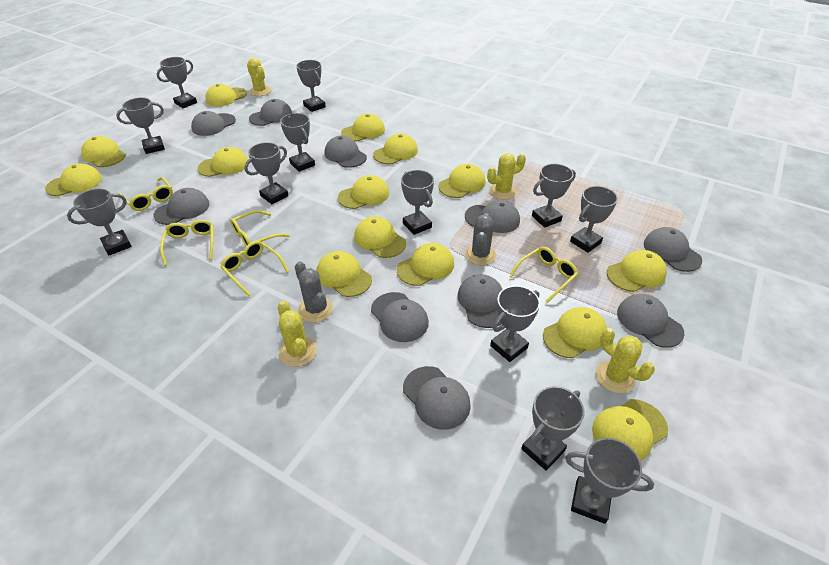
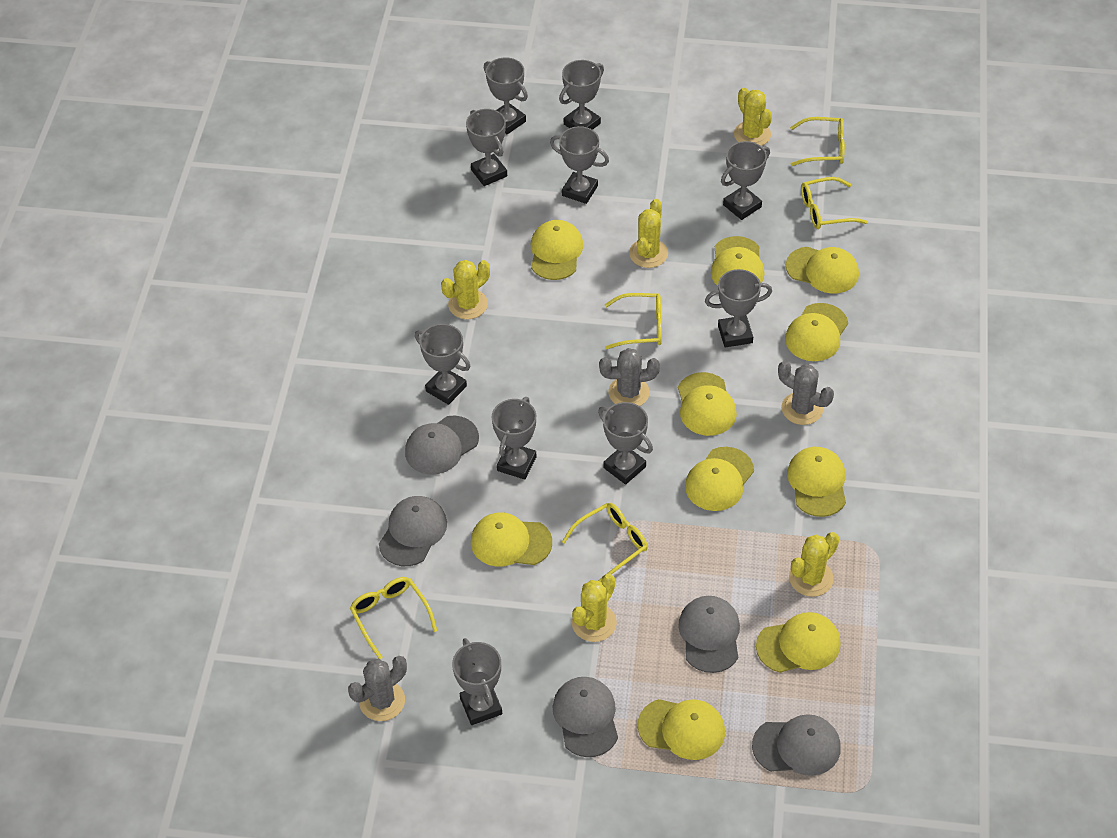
grey cactus: [295,261,333,323] [465,213,496,266] = 2 -> [348,656,407,721] [599,348,660,406] [778,361,834,425] = 3
grey cap: [154,188,209,225] [191,111,236,136] [249,99,292,126] [325,136,367,168] [371,292,429,342] [403,366,471,430] [457,274,503,328] [465,200,520,233] [617,294,685,348] [644,227,702,272] = 10 -> [379,496,447,566] [405,416,479,475] [553,677,618,757] [678,596,740,673] [752,714,841,776] = 5
grey trophy: [67,189,132,256] [116,97,165,154] [157,57,197,108] [244,142,289,204] [280,113,315,172] [296,60,326,112] [401,170,434,235] [490,286,540,362] [521,386,585,471] [532,163,576,228] [565,438,654,524] [570,186,618,253] = 12 -> [415,324,470,405] [452,638,502,725] [466,109,507,186] [484,57,528,134] [492,397,537,480] [550,126,609,204] [559,60,604,130] [598,402,653,485] [705,269,772,348] [721,141,770,220] = 10
yellow cactus: [247,58,271,96] [278,301,317,367] [487,153,526,200] [596,328,655,393] = 4 -> [441,260,490,319] [572,574,617,642] [629,199,668,268] [734,88,772,146] [789,532,839,597] = 5
yellow cap: [45,163,102,196] [81,136,126,167] [198,147,248,177] [205,84,247,107] [316,251,372,297] [338,175,389,209] [341,114,385,142] [354,216,406,258] [373,133,418,164] [397,243,454,286] [438,164,486,198] [543,307,607,358] [592,399,668,461] [607,250,667,292] = 14 -> [471,512,552,567] [531,220,583,280] [638,699,725,760] [678,372,737,436] [685,447,754,511] [711,236,765,286] [756,612,841,673] [785,303,848,361] [786,247,859,294] [787,447,846,517] = 10

